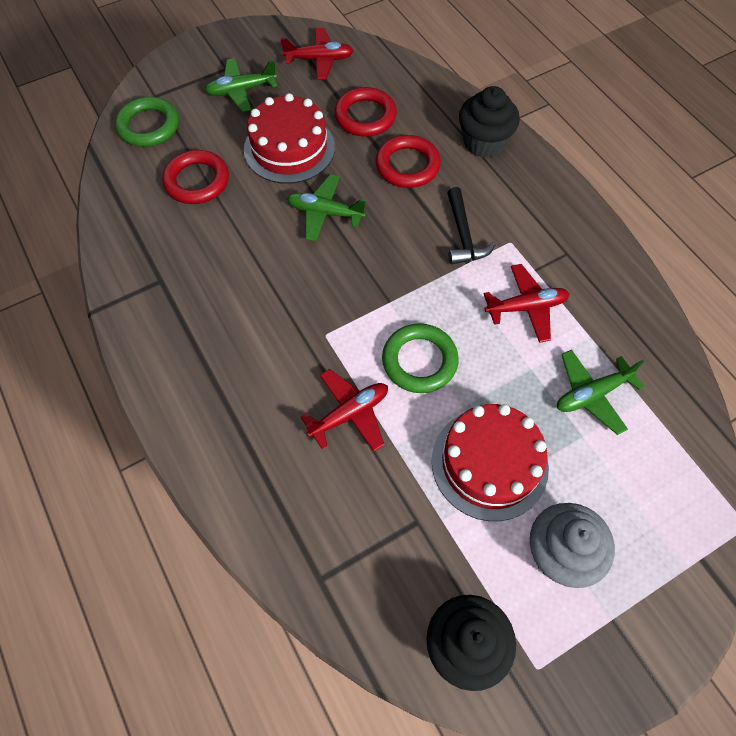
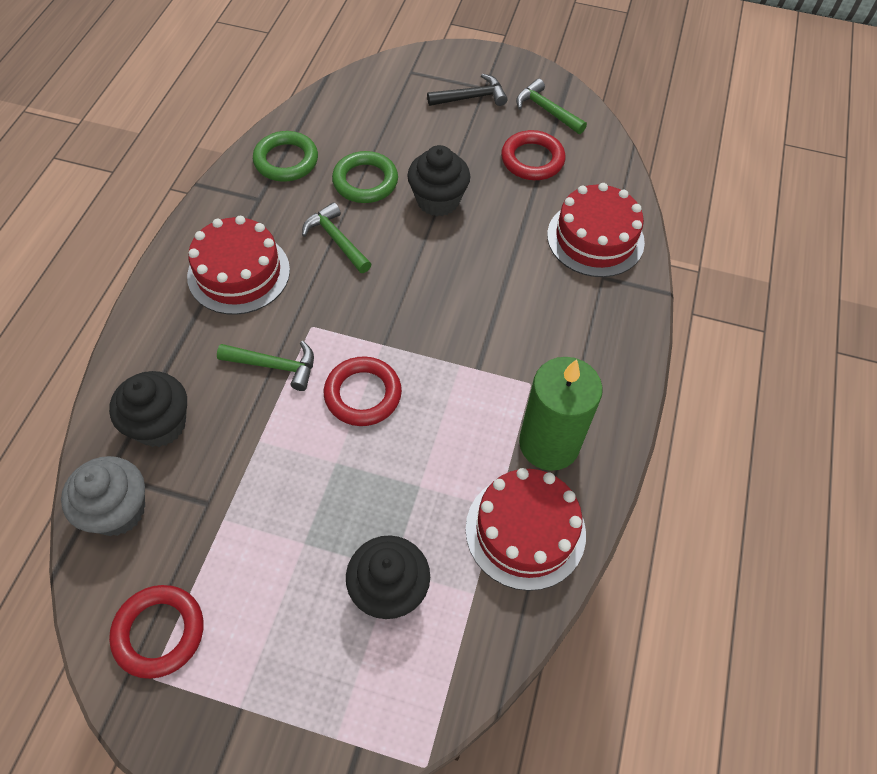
black cupcake: [426,595,516,691] [459,86,520,158] = 2 -> [109,371,187,447] [346,535,430,619] [407,145,470,216] = 3
green candle: none = 0 -> [519,357,603,471] = 1
green hammer: none = 0 -> [217,341,314,391] [302,202,372,273] [516,79,587,134] = 3
green plane: [205,58,277,112] [287,174,366,242] [557,350,644,435] = 3 -> none = 0
red cake: [244,93,335,184] [432,404,549,521] = 2 -> [187,216,290,315] [466,468,586,591] [547,183,645,277] = 3
red plane: [281,28,354,80] [301,369,388,451] [484,264,569,343] = 3 -> none = 0

